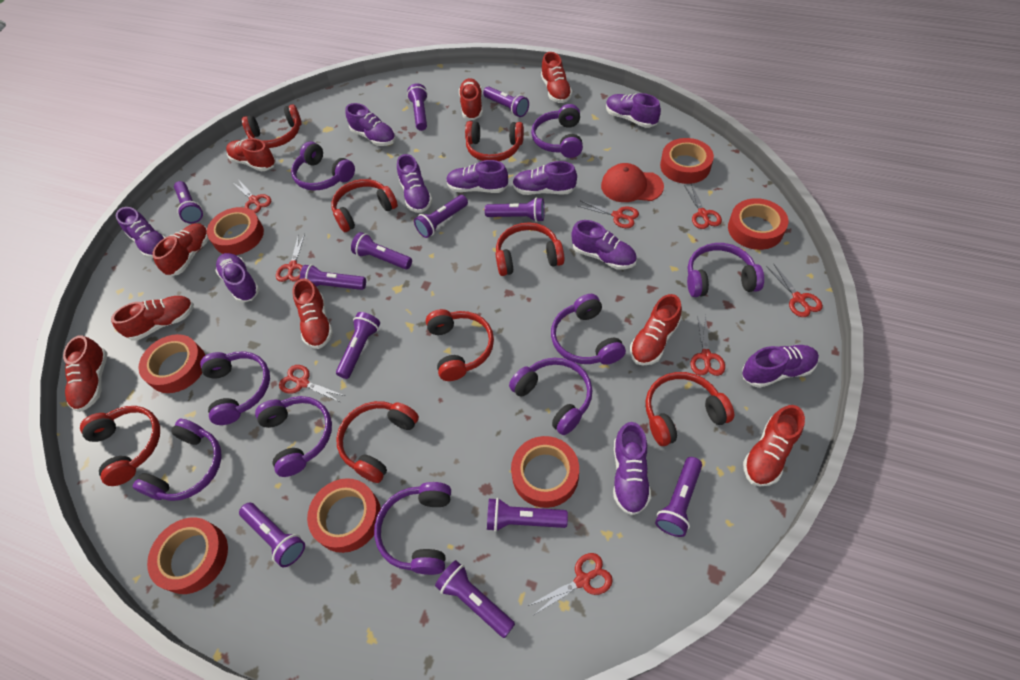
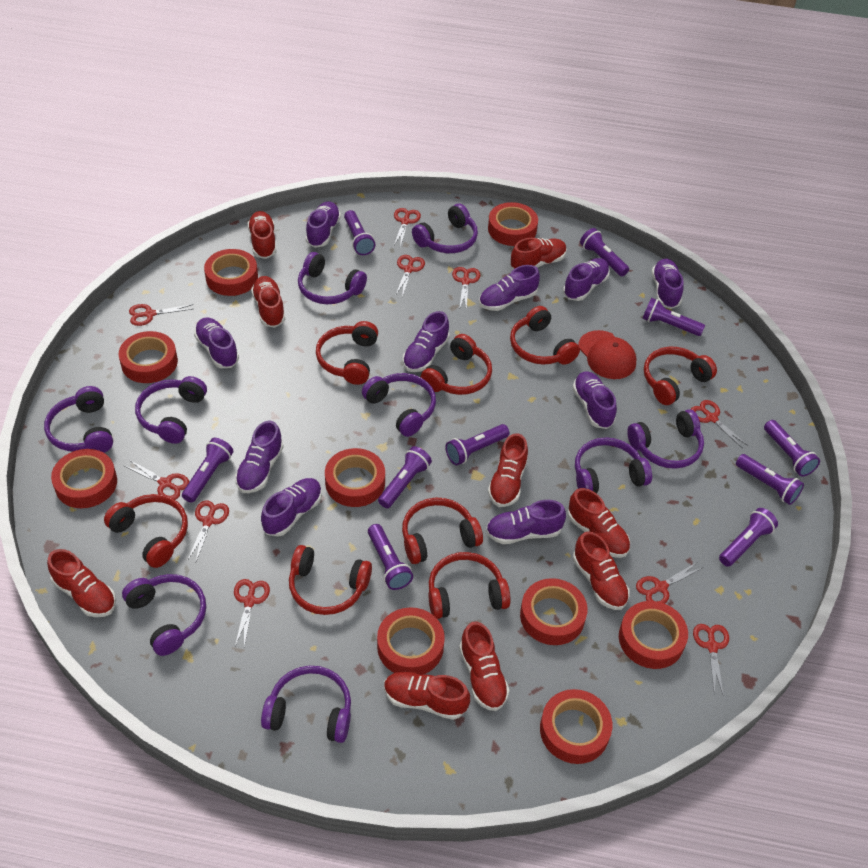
purple flashlight: [174,181,203,223] [239,503,305,567] [300,265,366,290] [336,312,380,379] [351,232,412,269] [407,83,428,131] [414,195,468,238] [435,560,515,638] [483,86,529,117] [485,197,545,222] [487,498,568,532] [655,457,702,537] = 12 -> [182,438,234,503] [344,210,375,255] [368,524,413,590] [378,446,432,508] [445,424,509,465] [580,228,629,276] [642,298,705,336] [719,508,778,567] [736,454,804,505] [764,420,820,477] = 10
red scissors: [233,179,271,213] [276,234,305,282] [279,365,345,402] [528,553,613,615] [578,201,639,228] [684,184,722,229] [690,315,725,376] [767,263,823,317] = 8 -> [123,460,189,500] [129,304,193,326] [187,500,229,561] [234,579,270,647] [394,208,421,247] [395,255,425,297] [452,267,480,310] [636,562,704,604] [690,400,748,448] [693,624,729,694] = 10
red tape: [138,334,205,393] [147,517,228,594] [207,207,264,255] [307,478,381,553] [511,436,579,508] [660,138,714,184] [728,198,788,250] = 7 -> [51,449,117,508] [118,331,178,383] [204,249,258,296] [325,448,385,507] [377,607,445,675] [488,202,538,246] [520,578,587,645] [540,689,612,764] [619,601,688,669] = 9

